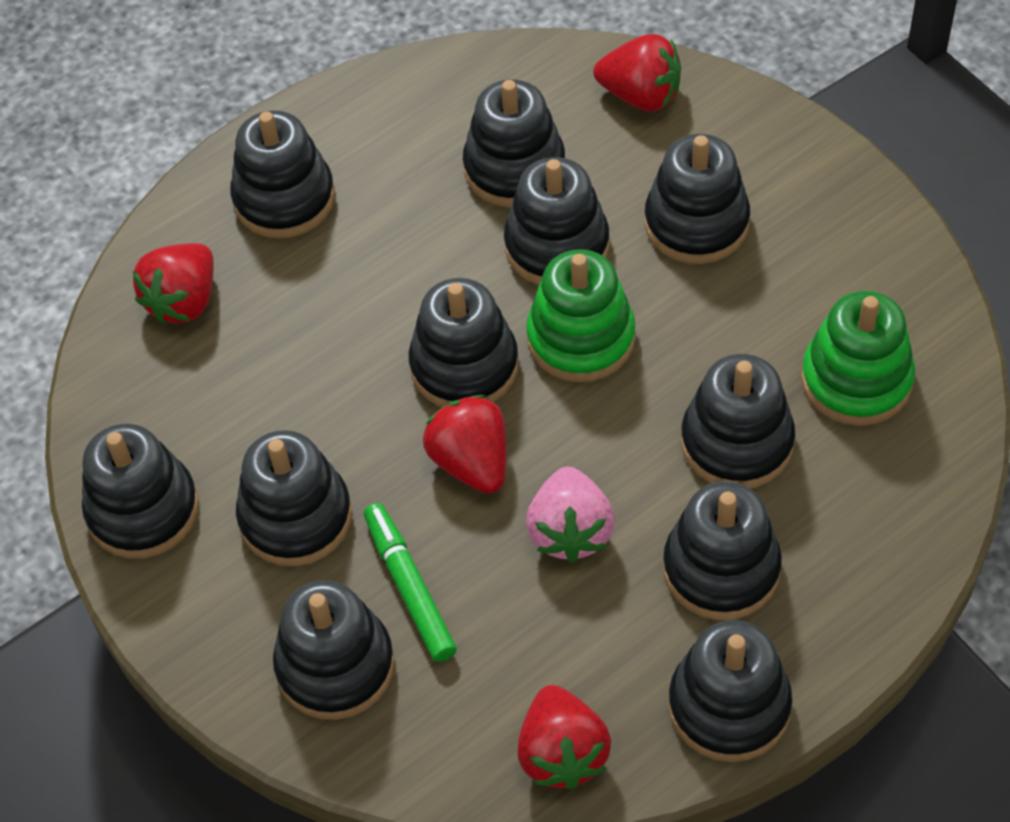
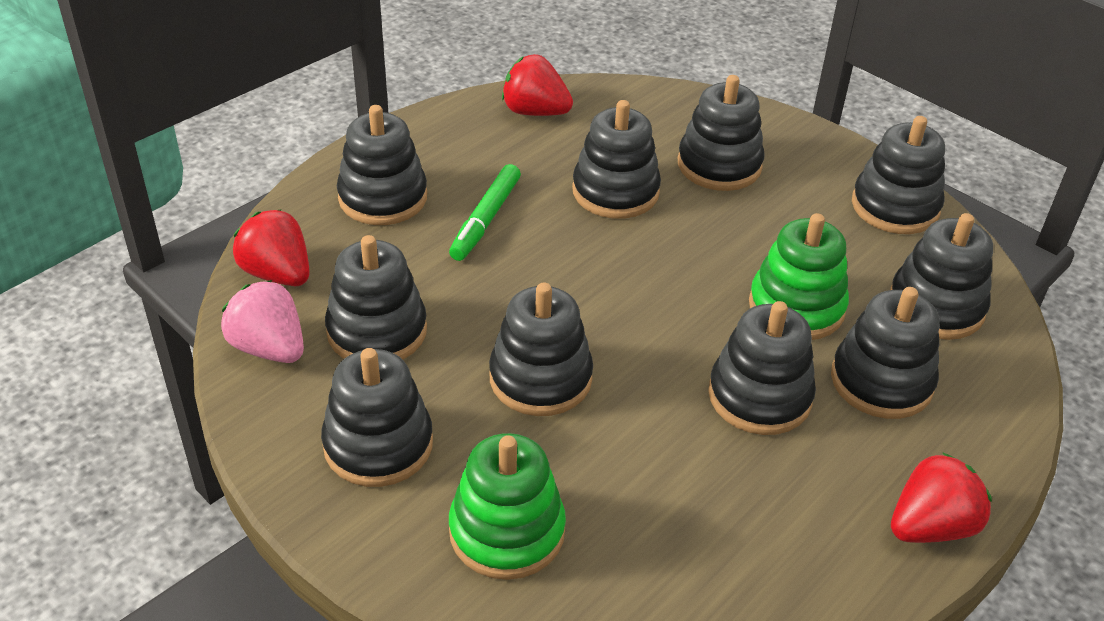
black stacking toy: [82,424,199,559] [230,110,335,238] [236,430,352,566] [273,580,395,720] [408,278,519,407] [463,79,565,207] [504,157,609,285] [644,134,750,264] [663,481,782,620] [668,620,793,762] [681,354,795,488] = 11 -> [321,348,433,487] [325,235,427,360] [337,105,427,225] [489,283,593,416] [572,100,661,219] [678,75,765,191] [708,301,816,435] [831,287,940,419] [852,116,945,234] [890,213,993,340] = 10
red strawberry: [133,243,214,324] [423,395,507,494] [517,685,611,790] [594,34,681,111] = 4 -> [233,209,310,286] [502,54,573,116] [891,452,992,543] = 3

